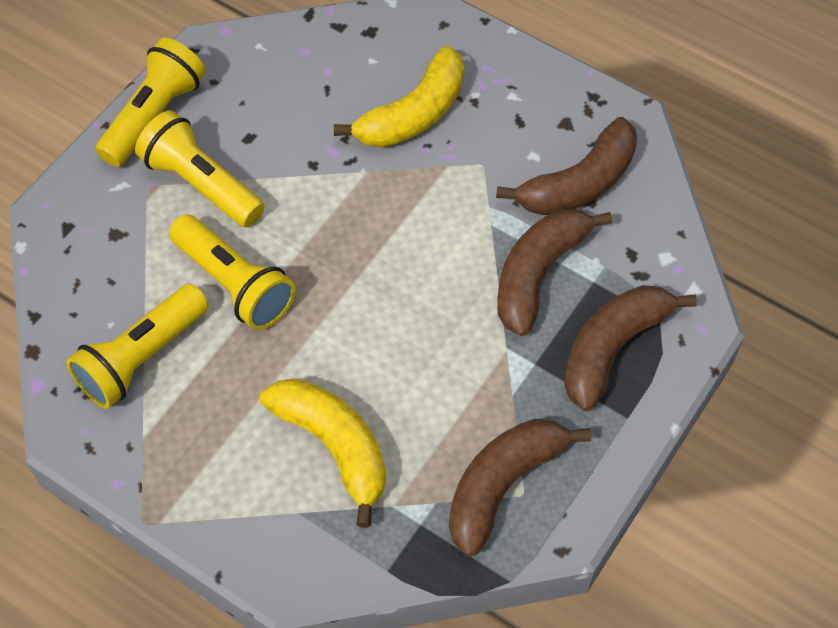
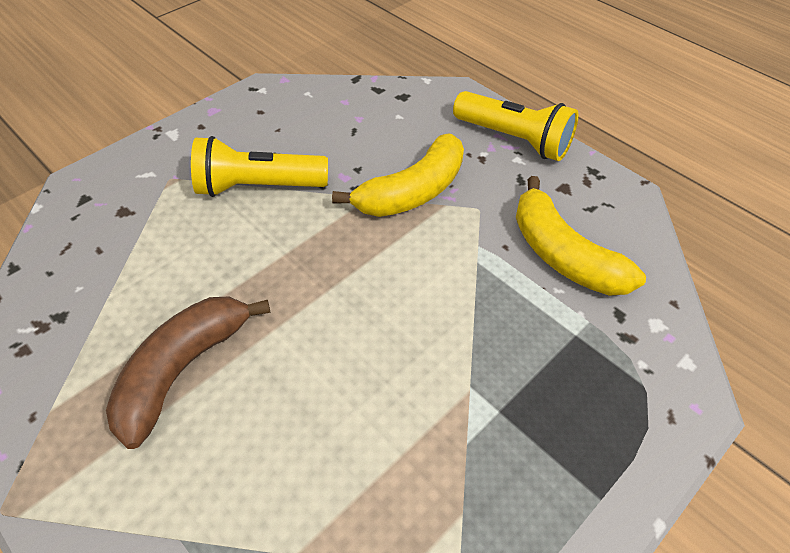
brown banana: [449,419,591,557] [496,117,637,215] [497,209,612,336] [564,285,697,411] = 4 -> [106,297,270,449] = 1
yellow flashlight: [66,284,209,409] [95,38,206,167] [135,110,265,228] [169,215,295,330] = 4 -> [191,136,328,197] [453,91,578,161] = 2

